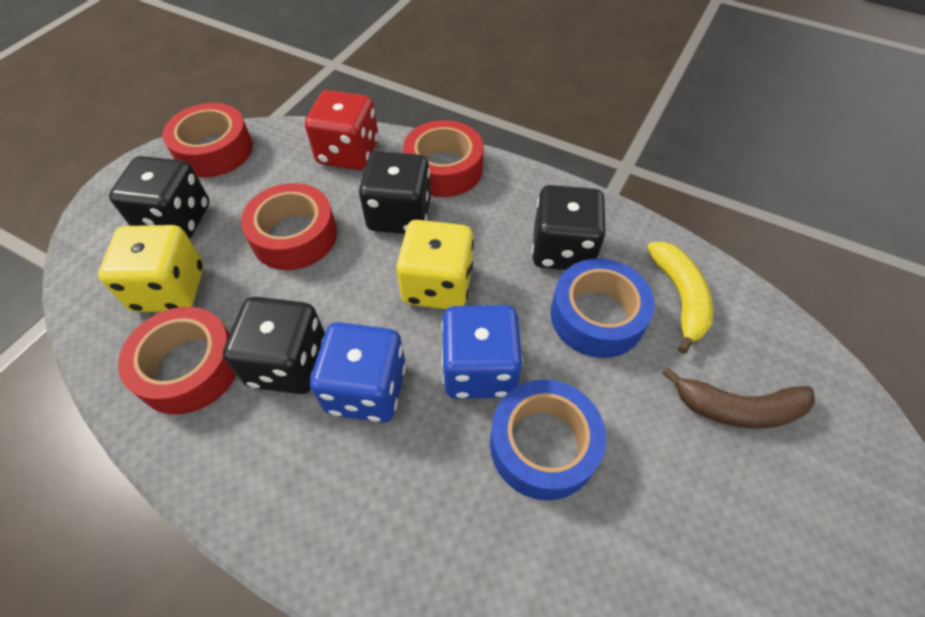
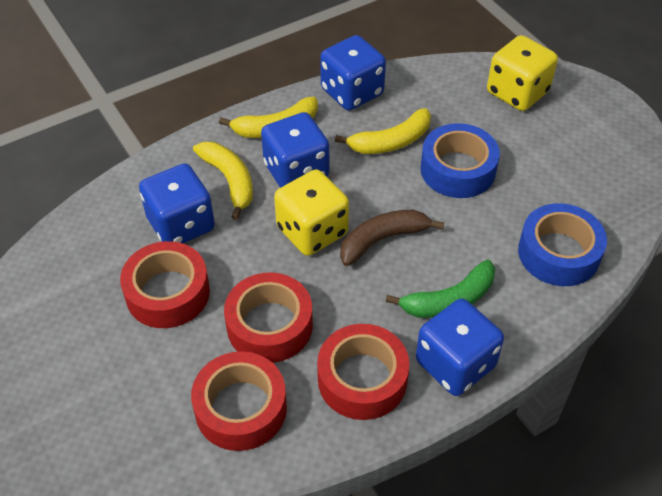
black dice: [109,156,210,239] [223,297,325,394] [359,151,431,234] [532,185,606,270] = 4 -> none = 0
blue dice: [310,322,406,423] [441,305,523,399] = 2 -> [139,163,215,243] [261,112,329,188] [320,35,386,110] [416,299,504,396] = 4
green banana: none = 0 -> [386,260,495,318] = 1
red dice: [305,90,379,170] = 1 -> none = 0
yellow banana: [647,242,713,354] = 1 -> [193,142,253,220] [219,97,318,138] [335,108,431,154] = 3

